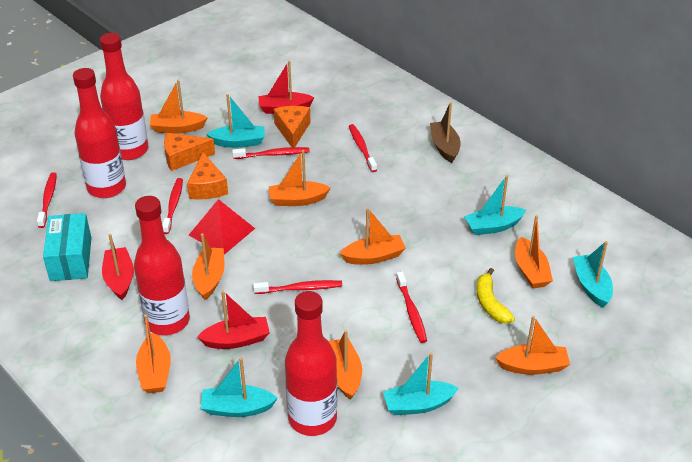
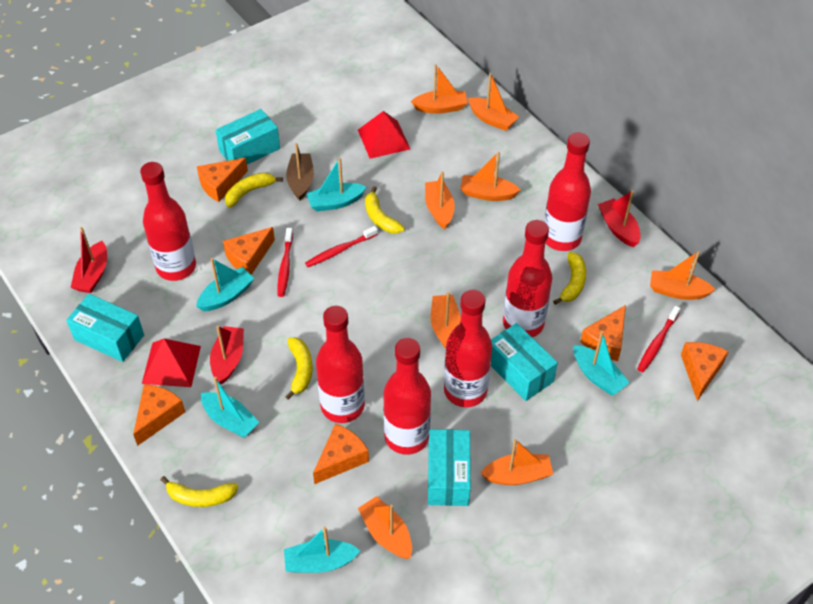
orange cheese: [164,133,215,171] [187,153,228,199] [274,106,310,147] = 3 -> [133,384,185,446] [197,158,248,202] [223,227,275,275] [313,424,369,484] [580,305,626,361] [681,342,729,401] = 6
red bottle: [73,68,126,198] [100,33,148,160] [134,196,190,335] [285,291,337,436] = 4 -> [140,162,196,281] [316,306,365,423] [383,338,431,455] [444,290,492,407] [503,220,552,337] [544,132,591,251] = 6
red pyramid: [189,199,255,255] = 1 -> [142,339,201,387] [358,111,410,159] = 2
red toothbrush: [37,172,57,228] [162,178,183,234] [232,147,310,159] [253,280,342,294] [349,124,377,172] [396,271,427,343] = 6 -> [278,228,293,297] [305,226,378,267] [637,306,681,372] = 3
turquoise box: [43,213,91,281] = 1 -> [66,294,144,362] [216,109,280,164] [428,429,471,506] [491,323,558,401] = 4
yellow banana: [477,268,515,324] = 1 -> [161,476,238,507] [225,173,283,208] [285,338,312,400] [365,186,405,234] [553,252,586,305] = 5

